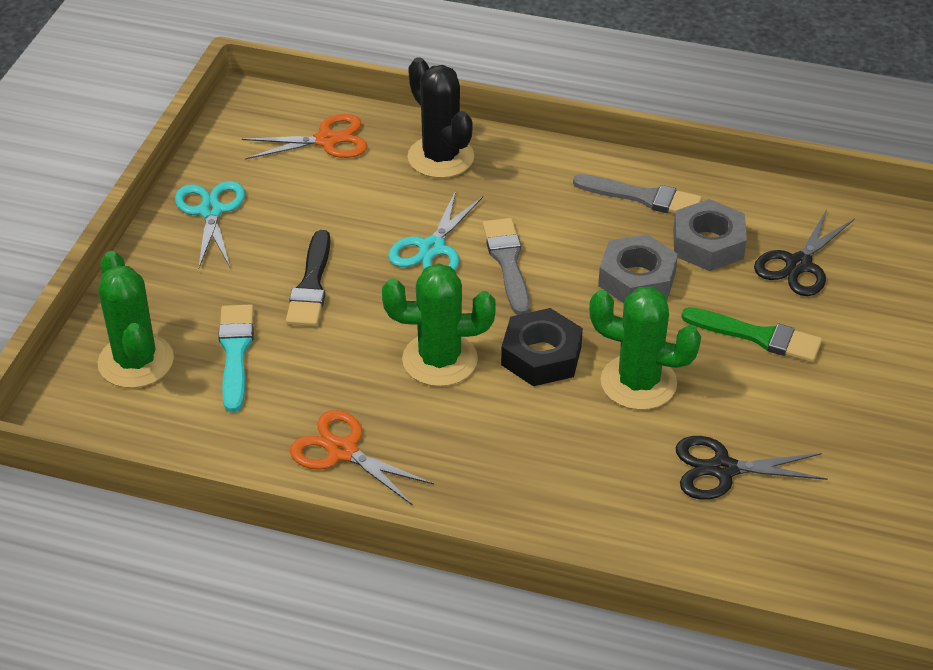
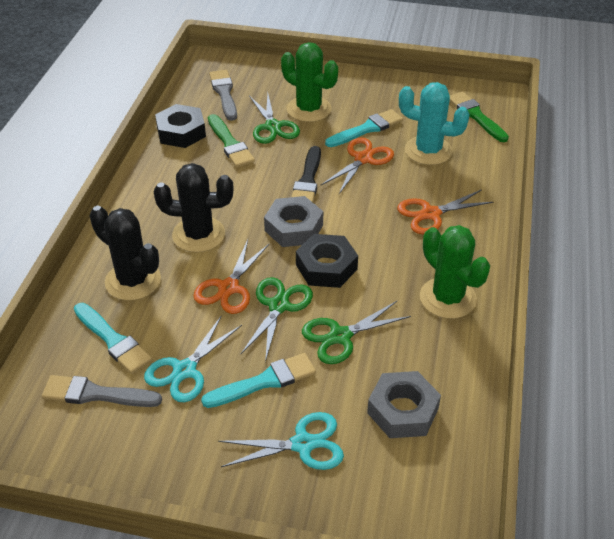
black cactus: [408,57,474,178] = 1 -> [90,206,161,301] [154,163,234,253] = 2
black nut: [501,308,583,386] = 1 -> [155,104,206,148] [296,234,358,288] = 2
black scissors: [676,436,828,500] [754,209,855,296] = 2 -> none = 0
green brush: [681,307,822,362] = 1 -> [208,114,255,167] [450,92,509,142] = 2
green cactus: [97,251,174,388] [382,263,496,387] [589,287,701,410] = 3 -> [281,42,338,122] [420,225,490,319] = 2
green scissors: none = 0 -> [240,277,313,362] [249,94,300,144] [302,301,411,364] = 3
orange scissors: [242,114,368,159] [290,410,434,506] = 2 -> [193,240,269,314] [321,137,394,194] [397,189,493,234] = 3
turquoise brush: [218,304,254,412] = 1 -> [74,303,152,374] [201,353,316,408] [325,109,403,147] = 3
turquoise cactus: none = 0 -> [399,82,470,165] = 1

